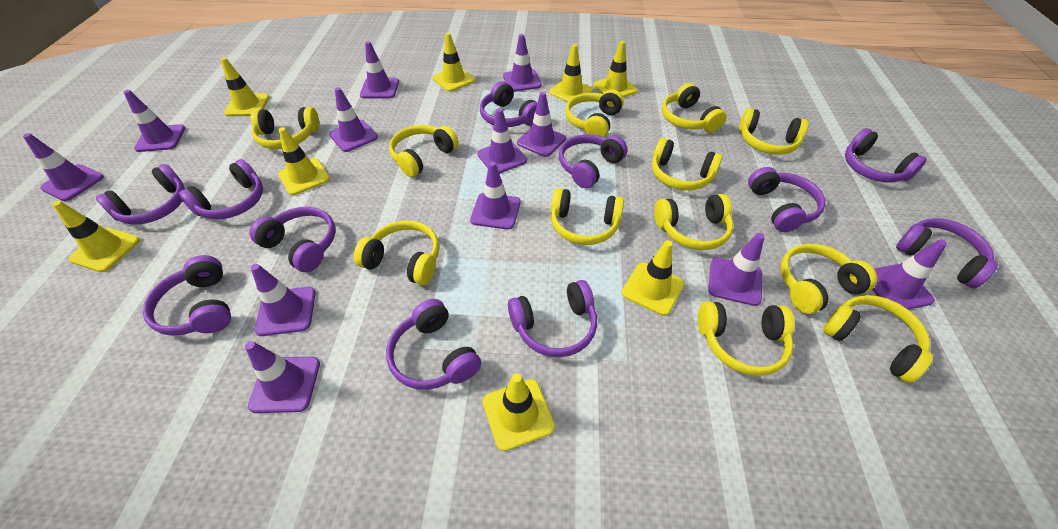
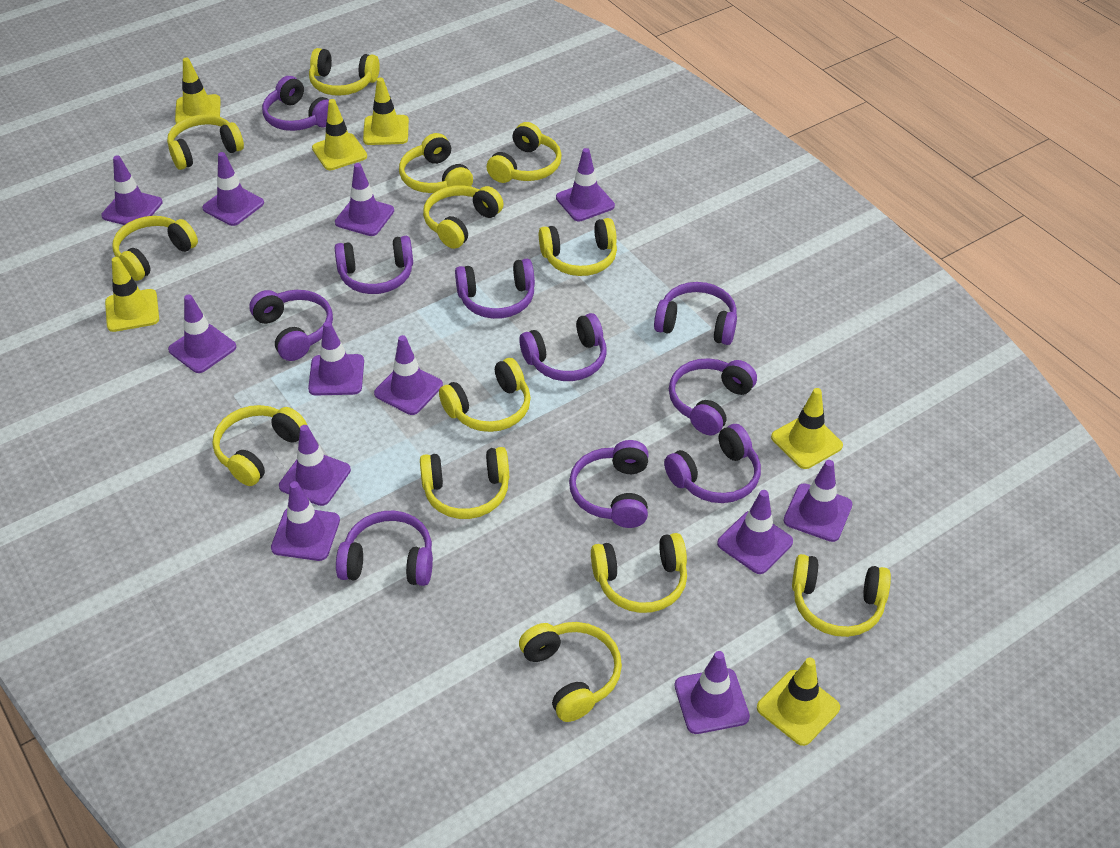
purple headphones: [96,164,185,224] [143,255,231,336] [179,159,263,219] [249,207,336,272] [386,299,481,390] [480,81,537,127] [508,280,597,357] [559,134,628,188] [748,167,826,232] [845,128,927,183] [896,218,998,289] = 11 -> [249,290,333,361] [262,76,329,131] [335,236,413,294] [336,511,433,586] [455,259,535,319] [520,313,607,381] [569,440,648,528] [654,282,737,345] [664,424,761,503] [669,358,757,435] = 10
yellow headphones: [251,107,319,149] [354,220,439,285] [389,125,459,177] [551,188,624,245] [566,89,624,137] [652,138,723,190] [654,194,733,250] [662,83,727,133] [698,301,795,376] [739,108,809,155] [780,244,877,314] [823,295,933,383] = 12 -> [112,216,198,281] [167,114,244,170] [212,405,307,486] [309,48,380,96] [399,133,473,193] [420,447,509,519] [423,185,504,249] [439,358,531,432] [486,122,562,183] [519,622,622,722] [539,218,617,276] [591,533,687,613] [792,554,891,637] = 13
yellow traffic cone: [52,201,140,272] [221,57,269,116] [278,127,330,195] [432,33,475,92] [483,373,555,451] [549,44,593,102] [594,41,638,97] [622,240,684,316] = 8 -> [105,257,159,332] [175,58,221,123] [312,99,367,170] [363,77,409,145] [757,658,840,746] [771,388,843,469] = 6

